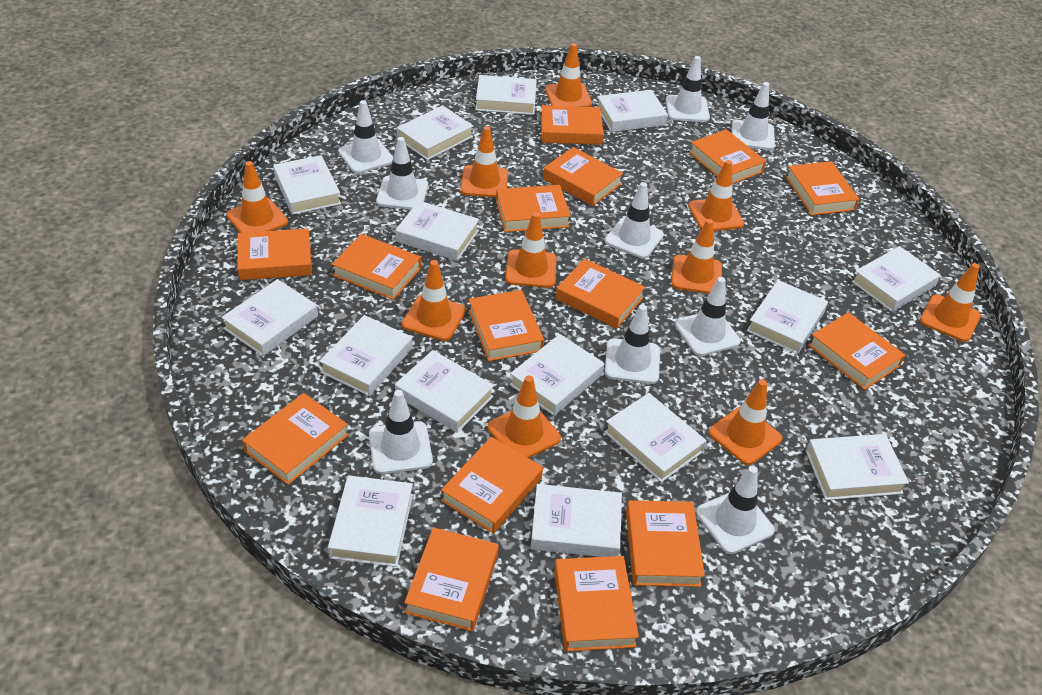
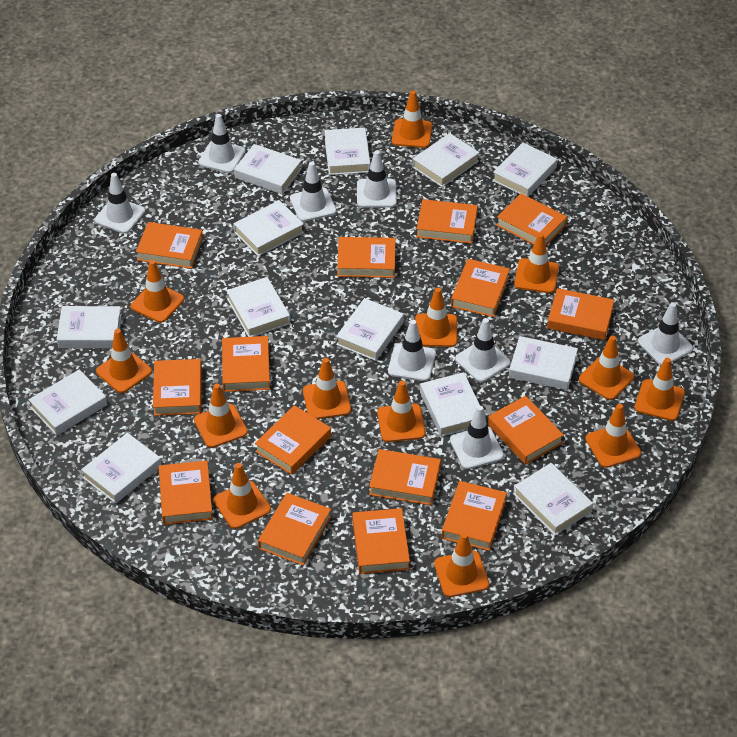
orange traffic cone: [227,161,288,233] [402,260,466,341] [461,126,508,197] [488,375,561,458] [505,212,557,288] [545,43,592,107] [671,219,722,294] [688,160,744,231] [708,379,783,465] [920,263,981,342] = 10 -> [96,329,152,393] [131,260,184,323] [194,384,248,448] [213,463,271,529] [303,358,351,419] [377,381,426,442] [392,91,432,148] [415,288,457,347] [434,533,489,597] [514,233,559,293] [579,335,634,400] [585,404,641,468] [635,358,685,421] = 13
white book: [221,279,318,356] [273,155,341,215] [319,315,412,396] [328,475,413,567] [395,350,494,433] [396,200,479,261] [397,105,473,160] [476,75,537,115] [509,334,604,416] [531,484,622,557] [596,90,668,132] [604,393,707,482] [747,280,828,354] [806,434,909,500] [852,246,940,312] = 15 -> [29,370,107,436] [57,306,122,348] [81,433,161,504] [226,277,290,337] [233,200,304,256] [234,144,302,194] [324,128,371,175] [336,298,404,361] [412,133,480,187] [420,372,486,437] [492,142,557,197] [509,336,578,390] [513,463,593,535] = 13
white traffic cone: [338,100,394,173] [369,390,433,474] [376,137,428,210] [605,182,664,259] [605,304,660,384] [666,56,710,122] [675,277,741,356] [696,466,775,554] [732,82,775,150] = 9 -> [95,173,145,234] [198,114,246,173] [290,162,336,222] [357,150,397,208] [388,320,436,381] [450,405,504,469] [455,318,511,382] [638,302,693,365] = 8

